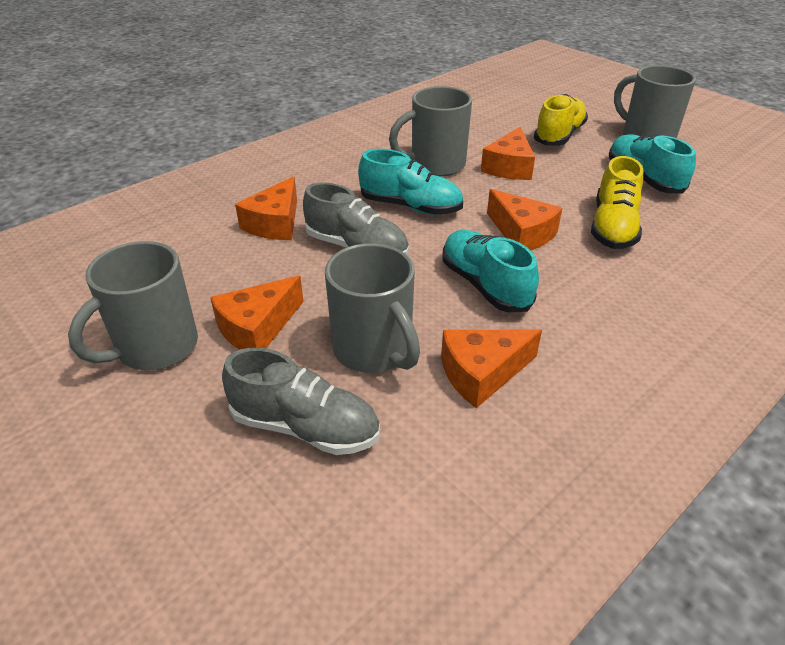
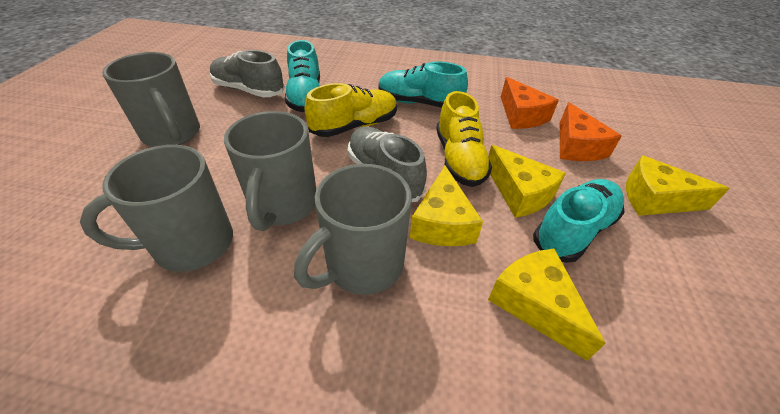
orange cheese: [210,276,303,350] [235,176,297,240] [441,329,542,408] [481,127,535,180] [487,189,562,250] = 5 -> [501,77,559,129] [560,102,622,161] = 2
yellow cheese: none = 0 -> [410,166,483,246] [488,248,606,361] [489,145,566,218] [626,156,730,216] = 4

